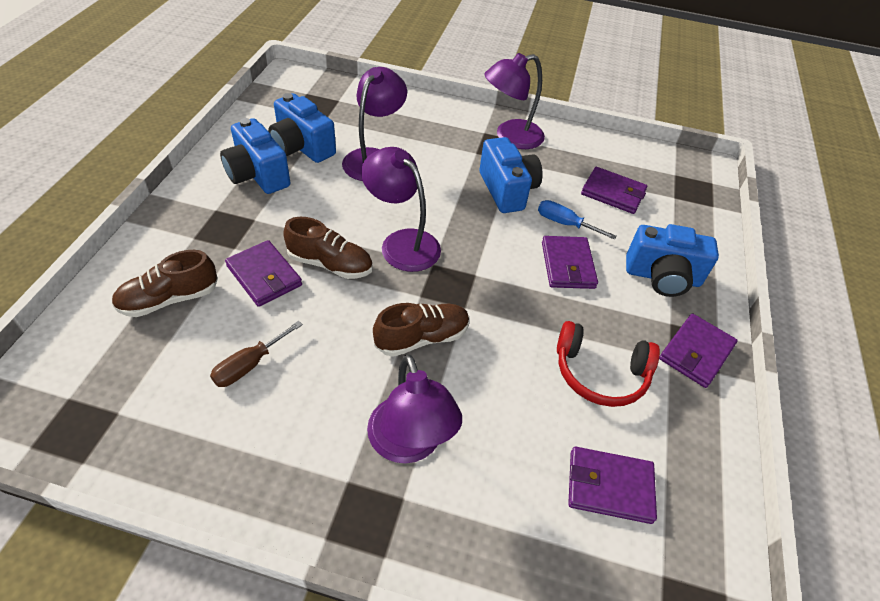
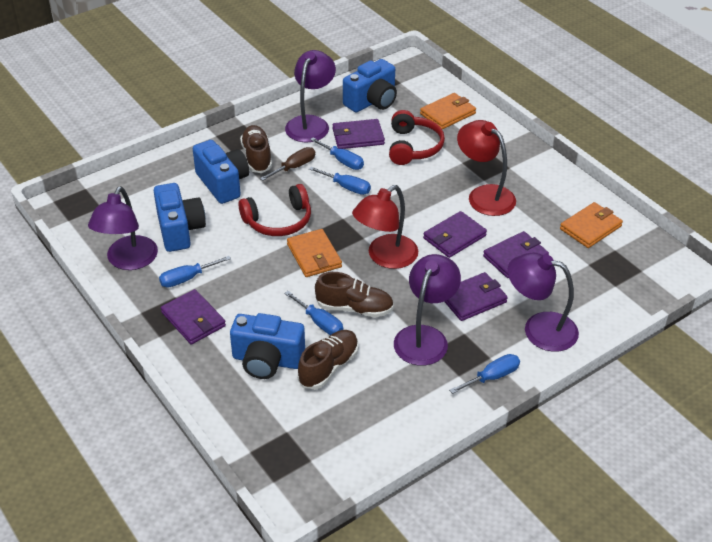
blue screwdriver: [538,200,616,240] = 1 -> [159,256,231,287] [284,291,343,335] [309,167,371,195] [310,138,364,170] [449,354,520,394] = 5
orange wallet: none = 0 -> [287,229,342,277] [420,93,476,129] [560,202,623,248] = 3
red headphones: [557,321,660,407] = 1 -> [238,184,311,236] [389,110,445,165] = 2
red lamp: none = 0 -> [352,185,418,269] [457,120,516,216] = 2

